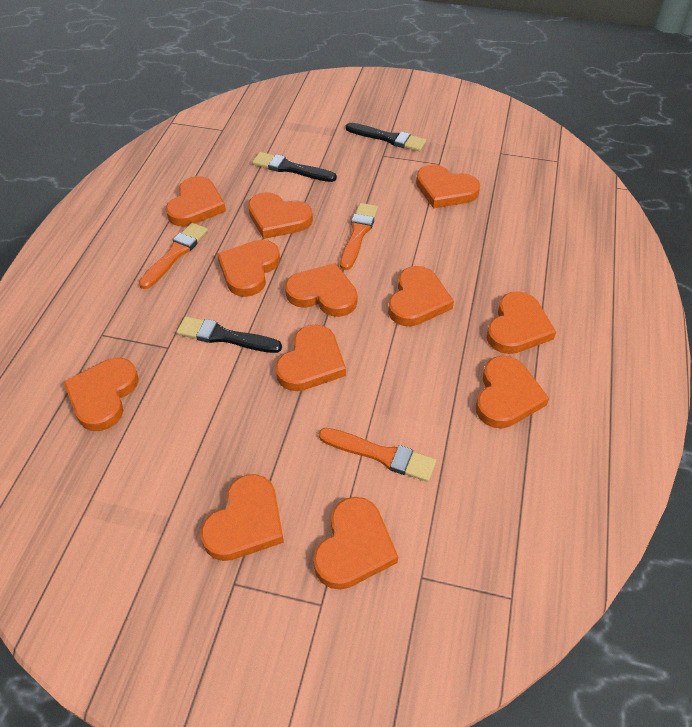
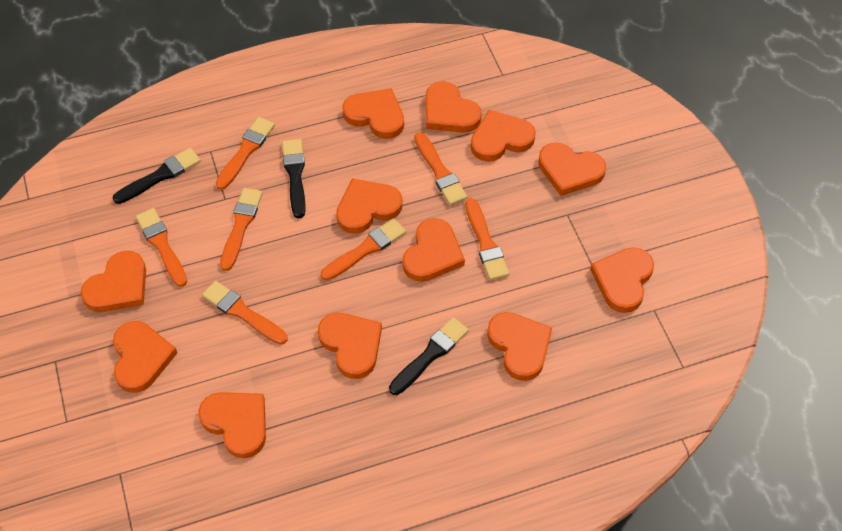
orange brush: [139,223,208,289] [319,428,436,482] [340,203,378,270] = 3 -> [136,208,187,287] [202,281,288,345] [216,117,275,190] [220,188,263,271] [321,218,406,281] [414,132,467,205] [465,198,509,280] = 7

